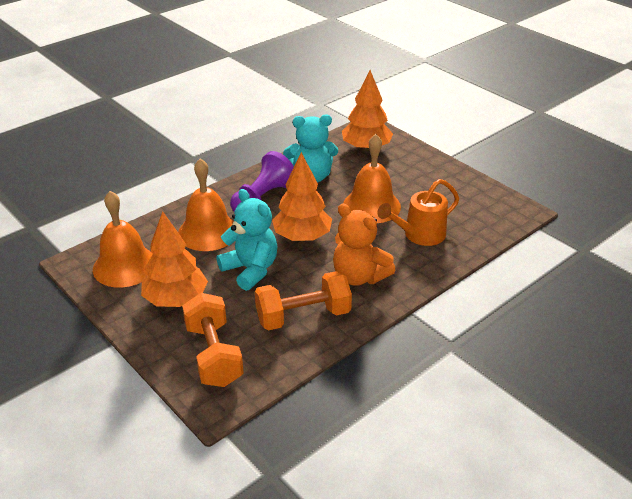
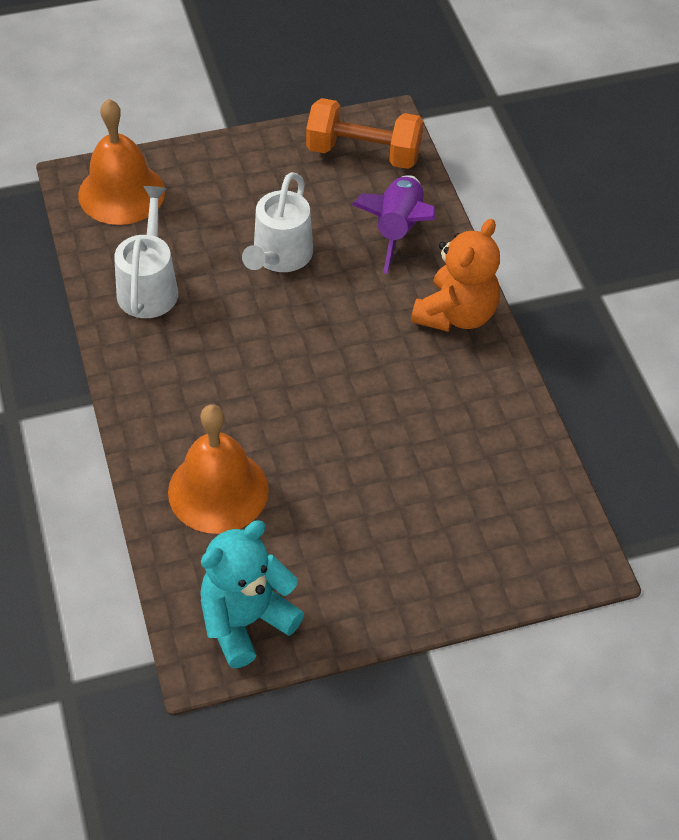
orange bell: [93,191,153,288] [178,158,234,251] [343,134,401,223] = 3 -> [78,99,165,225] [168,404,269,534] = 2
orange dumbbell: [182,293,244,387] [255,271,352,330] = 2 -> [306,98,423,169] = 1
orange tree: [141,211,208,307] [272,152,332,241] [342,70,393,151] = 3 -> none = 0
orange watering can: [378,179,459,246] = 1 -> none = 0
purple pawn: [230,151,294,212] = 1 -> none = 0
purple rocket: none = 0 -> [352,175,436,274] = 1
turquoise teddy bear: [217,189,277,291] [283,115,338,183] = 2 -> [200,520,304,668] = 1
white watering can: none = 0 -> [114,186,178,318] [242,172,313,272] = 2

